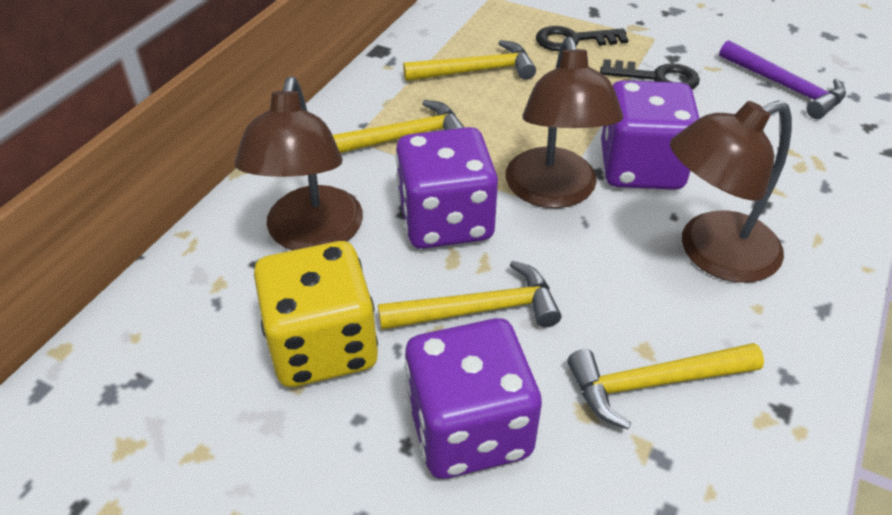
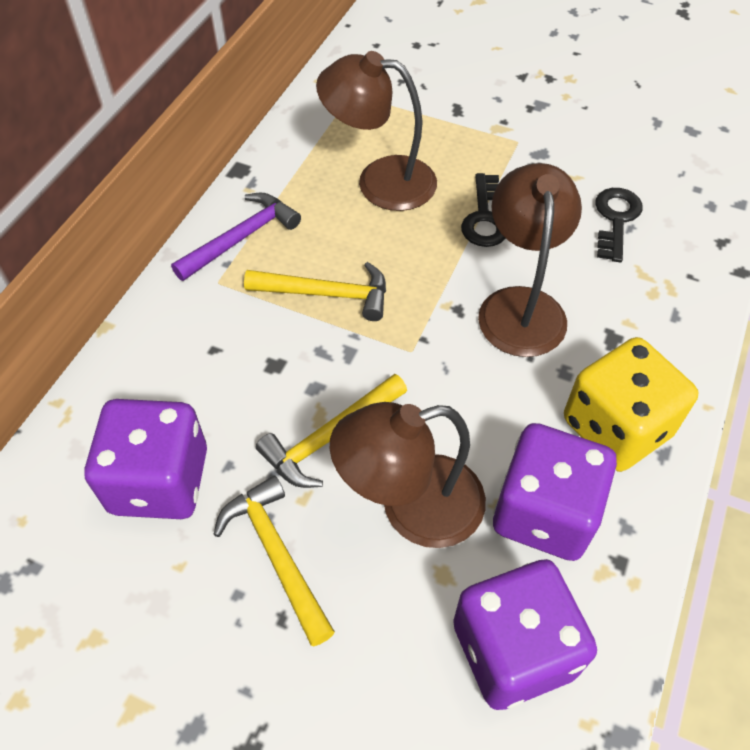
yellow hammer: [333,100,465,153] [378,260,561,330] [403,40,536,81] [567,343,764,429] = 4 -> [213,475,335,646] [244,262,386,321] [256,374,407,488] = 3

